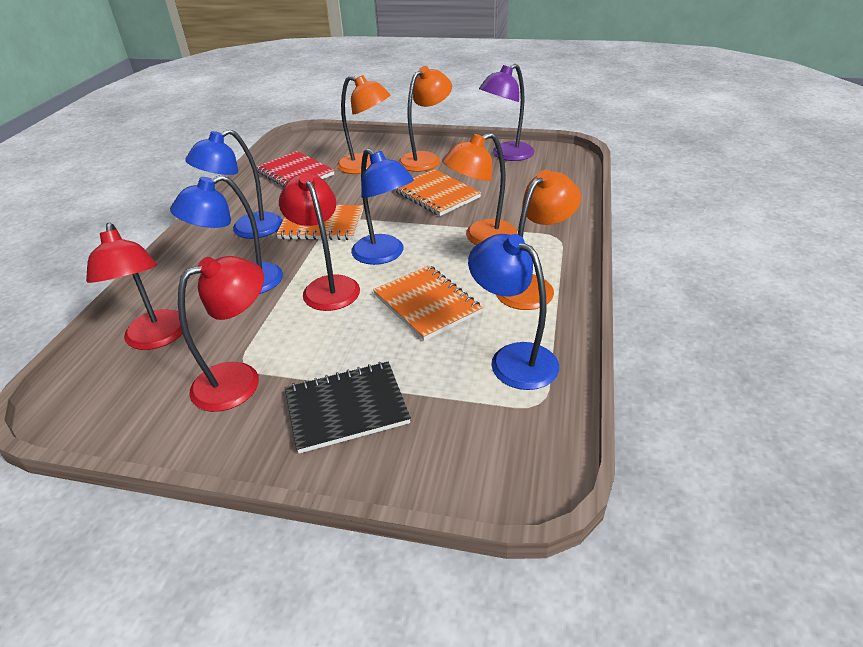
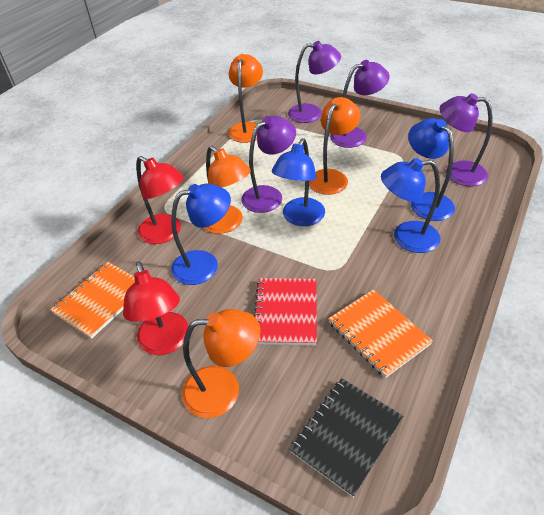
orange notebook: [276,205,363,240] [373,265,483,341] [395,169,481,216] = 3 -> [50,262,135,339] [328,289,433,378] = 2
purple lamp: [479,64,534,161] = 1 -> [241,116,296,213] [288,41,341,123] [330,60,390,148] [440,93,492,186] = 4
red lamp: [86,223,187,350] [178,256,264,412] [279,173,360,311] = 3 -> [123,261,188,355] [136,156,184,244] = 2

